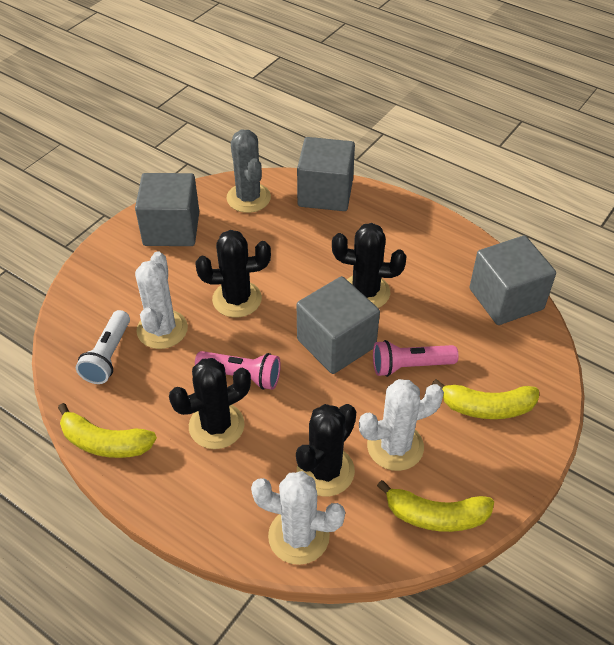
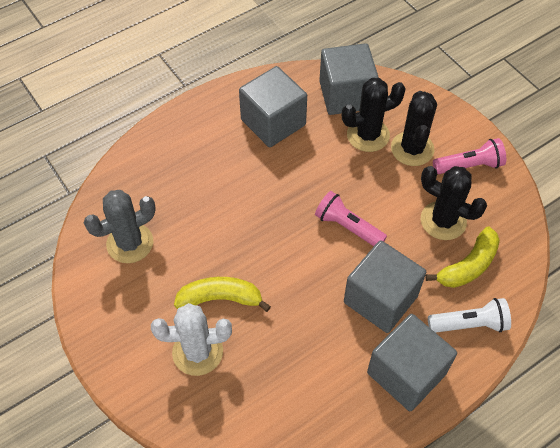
black cactus: [169,358,251,449] [195,230,271,317] [296,404,356,496] [332,223,407,308] = 4 -> [342,78,406,152] [391,91,437,166] [421,166,487,240] = 3
white cactus: [135,251,188,349] [251,471,345,565] [359,379,444,471] = 3 -> [151,303,232,376] = 1
yellow banana: [58,403,157,458] [377,480,494,532] [432,379,539,419] = 3 -> [174,277,271,312] [425,227,500,288] = 2

